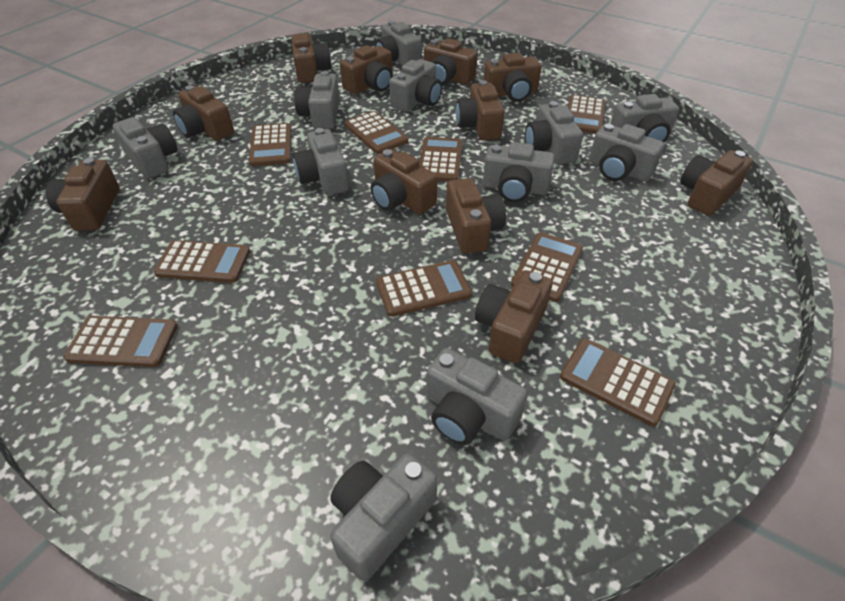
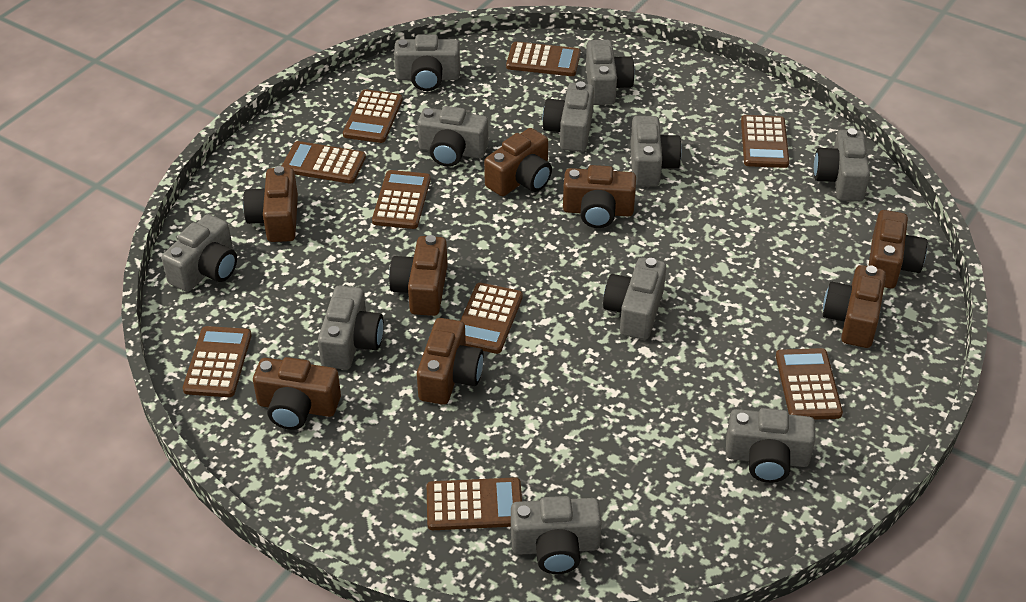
brown camera: [46,158,120,231] [173,85,234,141] [291,33,331,83] [340,45,393,94] [371,149,437,214] [424,38,478,85] [446,178,506,254] [456,80,504,140] [475,270,553,363] [484,53,542,102] [680,150,753,216] = 11 -> [243,166,298,242] [253,357,341,430] [389,235,448,316] [417,318,484,405] [484,128,552,196] [563,165,636,228] [823,265,886,348] [869,210,927,289] = 8

